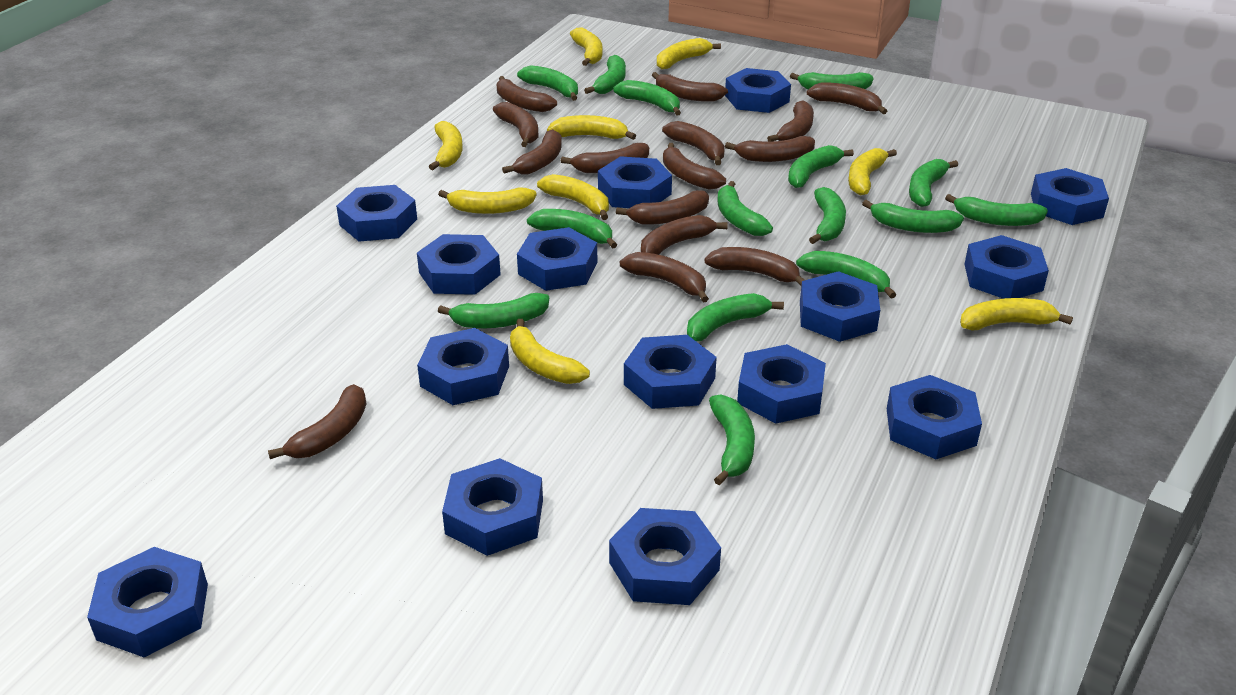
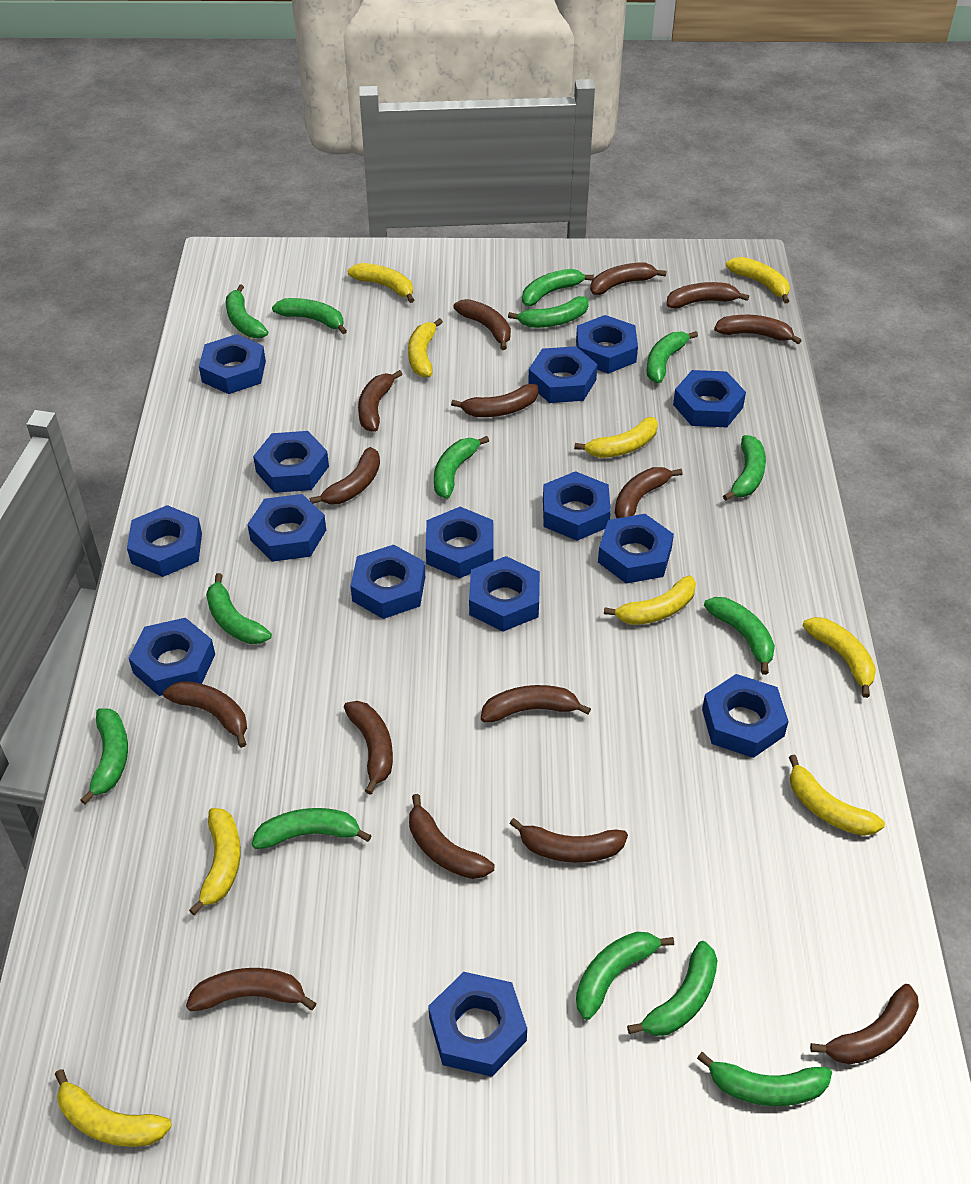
green banana: [438,293,549,328] [517,66,578,101] [527,209,617,249] [584,55,626,94] [613,80,681,116] [687,293,784,341] [709,395,755,485] [718,181,773,236] [788,145,854,188] [790,72,874,90] [796,251,896,299] [809,187,846,244] [862,200,964,233] [909,159,958,207] [945,194,1048,226] = 15 -> [80,708,128,805] [206,573,272,644] [226,284,268,338] [252,808,372,849] [272,298,347,334] [434,436,489,499] [508,296,589,328] [522,269,594,306] [576,932,674,1020] [627,941,717,1036] [647,331,698,383] [697,1052,832,1106] [704,597,775,675] [723,435,766,501] = 14

